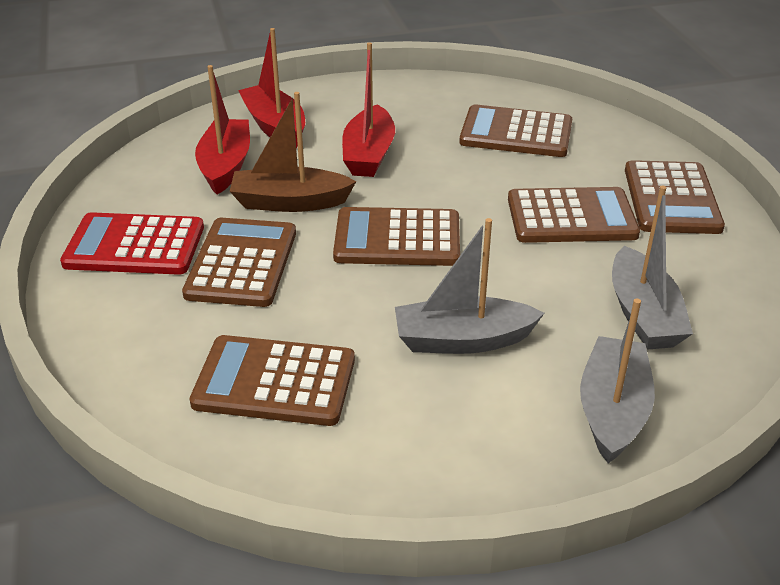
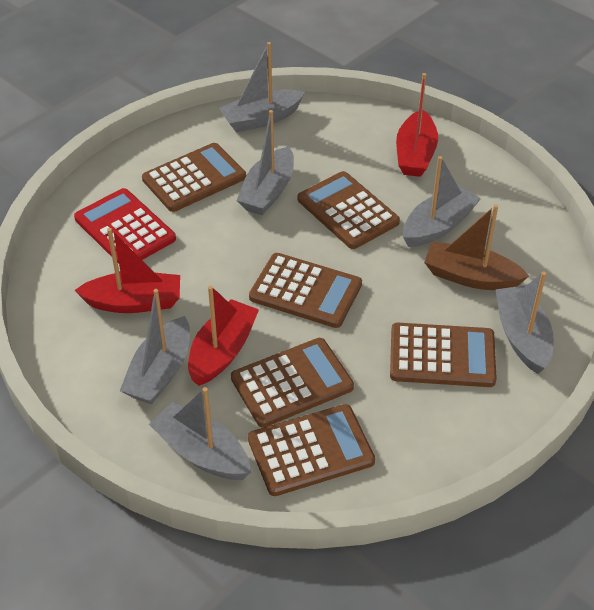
grey boat: [395,218,544,354] [580,298,655,463] [612,185,693,350] = 3 -> [120,289,190,404] [149,387,251,480] [219,42,305,132] [236,110,294,215] [403,156,481,247] [495,272,554,374] = 6

